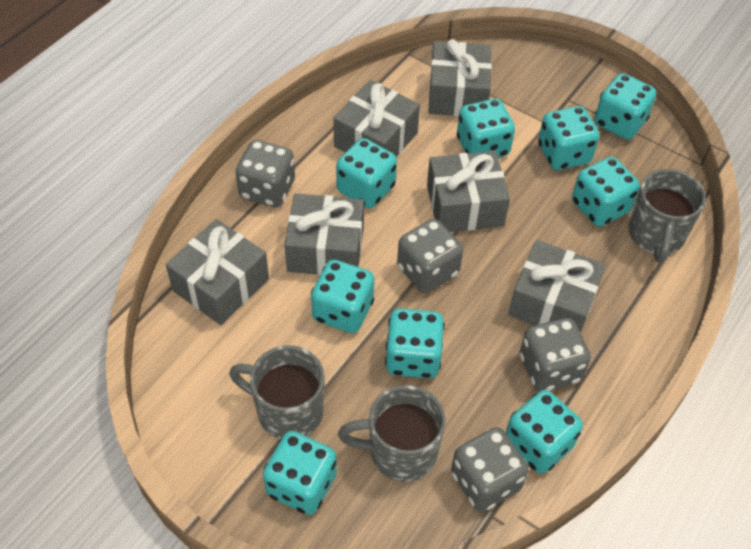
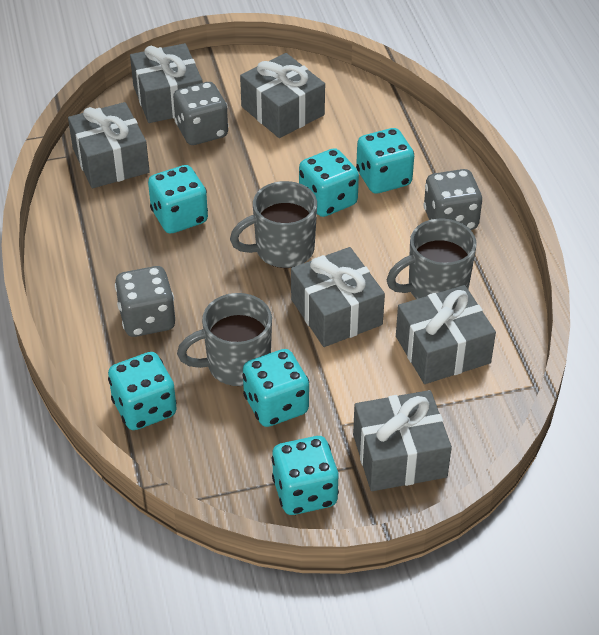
grey dice: [235,140,295,207] [397,219,463,293] [451,427,529,512] [520,318,591,392] = 4 -> [115,266,175,337] [173,82,229,145] [423,169,482,230] = 3
turquoise dice: [263,431,337,515] [311,260,374,333] [336,138,397,208] [385,308,445,378] [457,99,515,158] [506,390,583,474] [538,106,599,170] [572,157,640,227] [594,73,656,140] = 9 -> [108,352,177,430] [148,165,208,233] [243,349,309,427] [272,436,339,515] [299,148,359,217] [356,128,414,194] = 6

